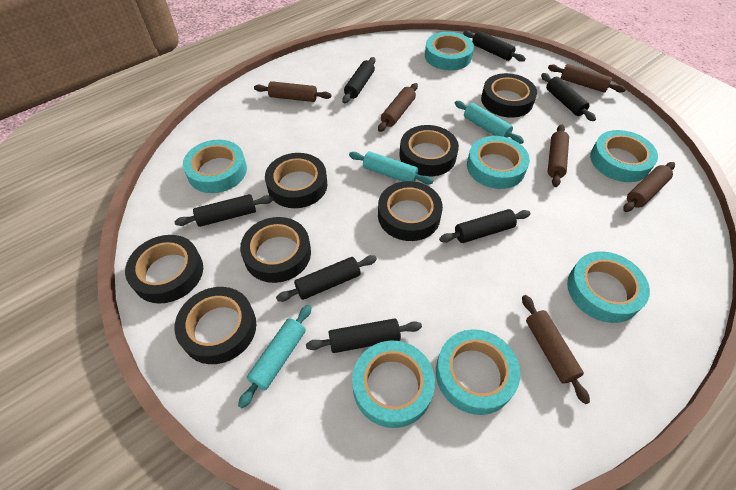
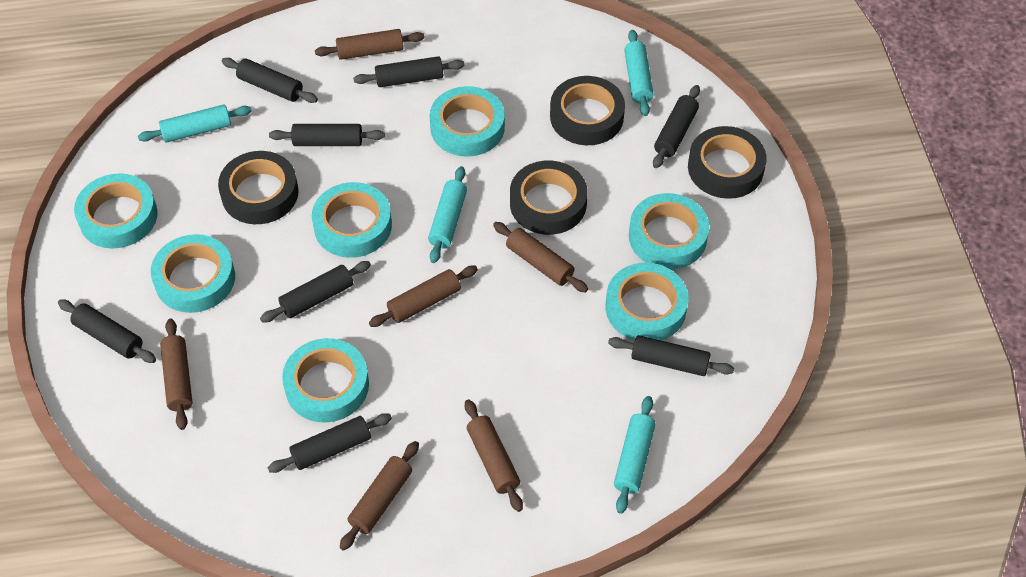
black rolling pin: [174,194,273,227] [276,255,377,302] [306,318,422,353] [342,57,376,103] [439,209,531,243] [463,30,526,62] [541,73,596,121] = 7 -> [58,299,156,363] [222,58,318,103] [260,261,371,323] [268,413,392,473] [269,124,385,146] [353,56,464,87] [608,335,734,376] [653,85,700,168] = 8
black tape: [125,235,203,303] [175,287,256,364] [240,217,311,283] [265,153,327,208] [378,181,443,241] [400,125,459,176] [481,73,537,118] = 7 -> [218,151,299,224] [510,161,588,235] [550,76,625,145] [688,126,767,199] = 4
turquoise rolling pin: [238,305,311,408] [349,151,434,184] [455,101,524,144] = 3 -> [138,104,252,143] [428,166,467,263] [614,396,656,514] [624,30,654,116] = 4

